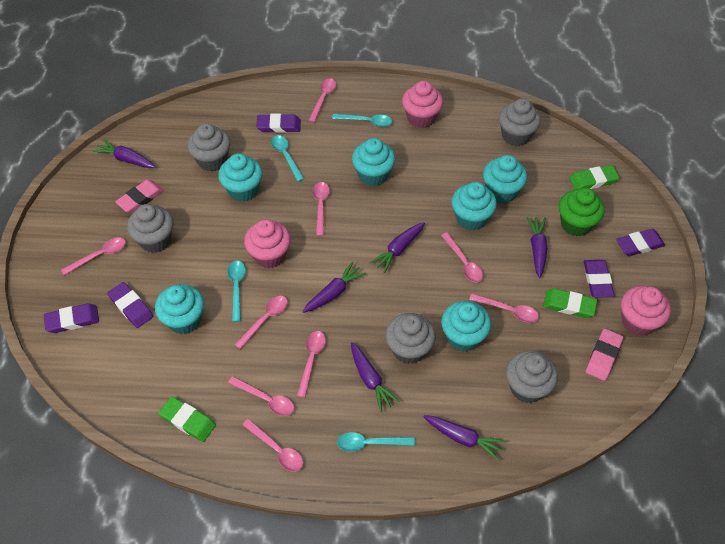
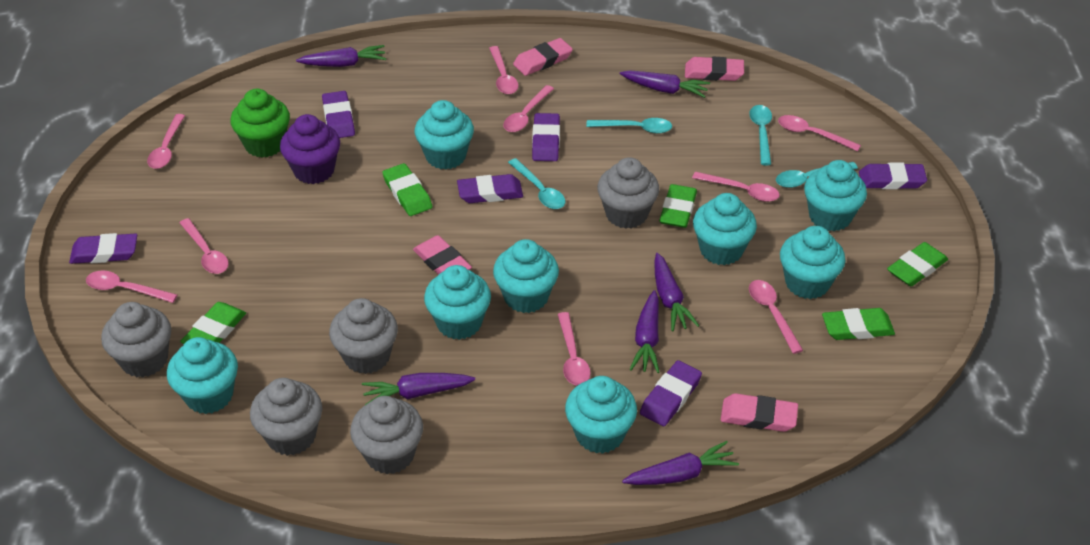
green eraser: [159,396,216,442] [543,288,597,318] [569,165,620,190] = 3 -> [180,302,246,344] [382,163,433,216] [659,184,697,228] [822,308,895,340] [887,242,948,286] = 5
pink cupcake: [244,219,291,269] [402,81,443,128] [621,286,671,336] = 3 -> none = 0
pink eraser: [115,179,164,213] [585,329,624,381] = 2 -> [413,235,472,275] [513,38,573,76] [685,57,744,81] [721,393,798,432] = 4
purple cupcake: none = 0 -> [280,114,340,184] = 1
purple eraser: [44,303,99,333] [107,282,153,328] [256,114,301,133] [584,260,614,298] [616,229,665,256] = 5 -> [69,233,137,264] [322,91,355,138] [457,174,523,203] [532,113,560,161] [640,360,702,426] [859,162,927,189] = 6
turquoise cupcake: [155,284,204,334] [218,153,263,202] [352,138,395,186] [441,301,491,352] [452,182,497,230] [483,155,527,203] = 6 -> [167,337,238,414] [415,100,474,170] [424,265,491,340] [493,239,559,313] [565,376,637,454] [693,193,757,265] [780,226,845,299] [804,160,867,231] = 8

